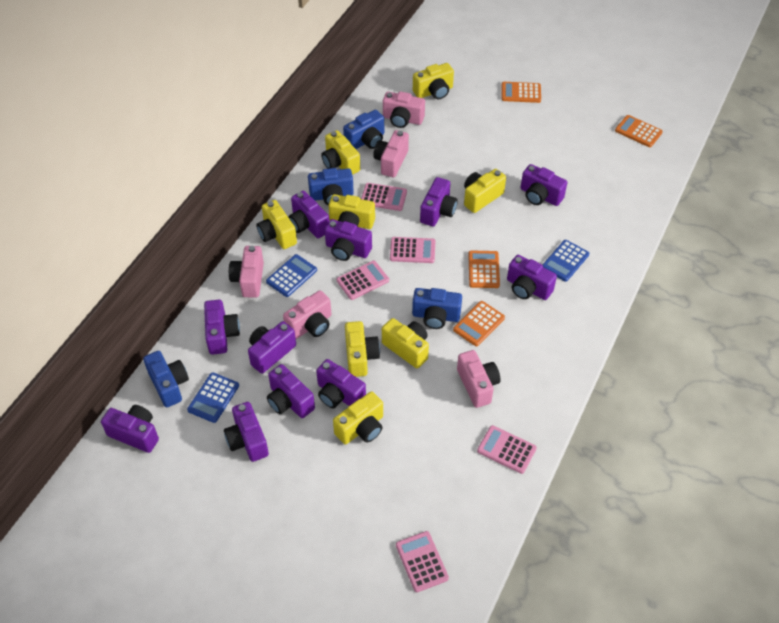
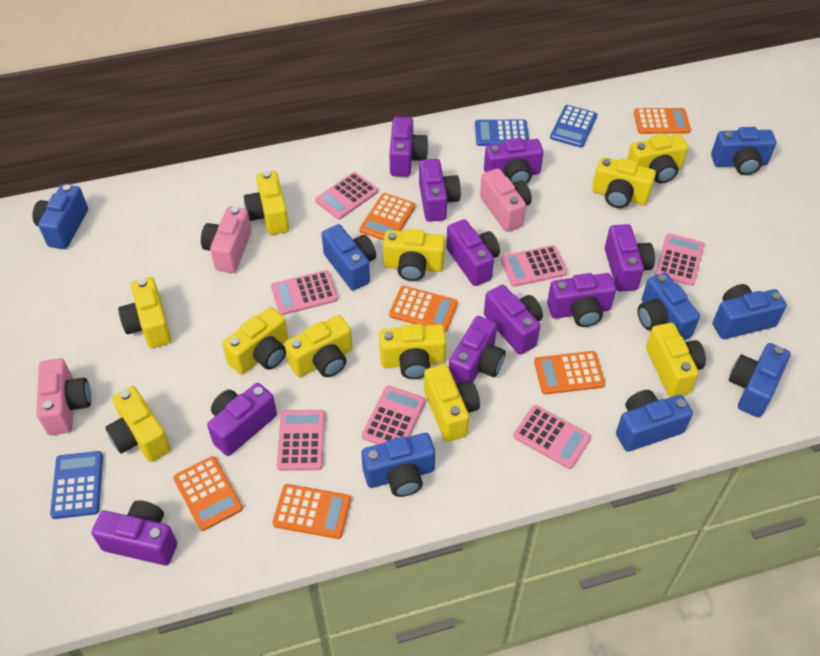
blue camera: [143,351,189,407] [308,168,354,206] [343,110,384,149] [412,288,462,329] = 4 -> [32,184,88,249] [322,224,376,290] [361,433,435,497] [616,390,693,452] [638,273,700,340] [711,127,776,175] [713,284,787,339] [728,343,790,418] = 8
orange calculator: [453,301,505,346] [468,250,500,288] [502,82,541,103] [615,115,663,147] = 4 -> [173,456,243,531] [272,484,351,539] [360,193,416,241] [389,286,458,332] [534,351,605,394] [634,108,691,134] = 6
pink calculator: [337,261,389,300] [361,183,407,211] [390,237,435,263] [396,531,449,592] [477,425,537,474] = 5 -> [271,270,338,315] [277,410,325,471] [315,172,378,219] [362,385,425,445] [501,245,568,287] [513,405,591,469] [655,233,704,286] = 7
pink camera: [229,246,264,298] [283,290,331,339] [373,130,409,177] [383,92,425,128] [457,350,501,408] = 5 -> [36,358,91,435] [201,207,251,273] [480,168,532,232] = 3
purple camera: [101,405,159,453] [204,300,240,355] [224,402,269,462] [248,321,296,374] [267,364,315,418] [288,191,329,238] [316,359,366,409] [325,219,372,261] [420,177,458,226] [507,255,557,300] [521,164,567,206] = 11 -> [92,500,177,565] [207,383,277,456] [389,117,428,177] [419,159,461,222] [446,219,500,286] [449,316,506,384] [484,138,544,183] [484,285,543,355] [547,273,616,327] [605,224,655,291] = 10
yellow camera: [256,200,297,249] [321,130,360,175] [329,194,375,229] [333,391,383,444] [345,321,380,377] [382,318,429,368] [413,63,454,99] [464,169,506,213] = 8 -> [105,386,171,462] [118,277,172,348] [222,307,288,375] [244,171,289,235] [285,315,352,377] [379,324,446,379] [383,229,445,281] [424,364,480,442] [592,157,656,208] [627,134,688,183] [646,323,706,397] = 11

